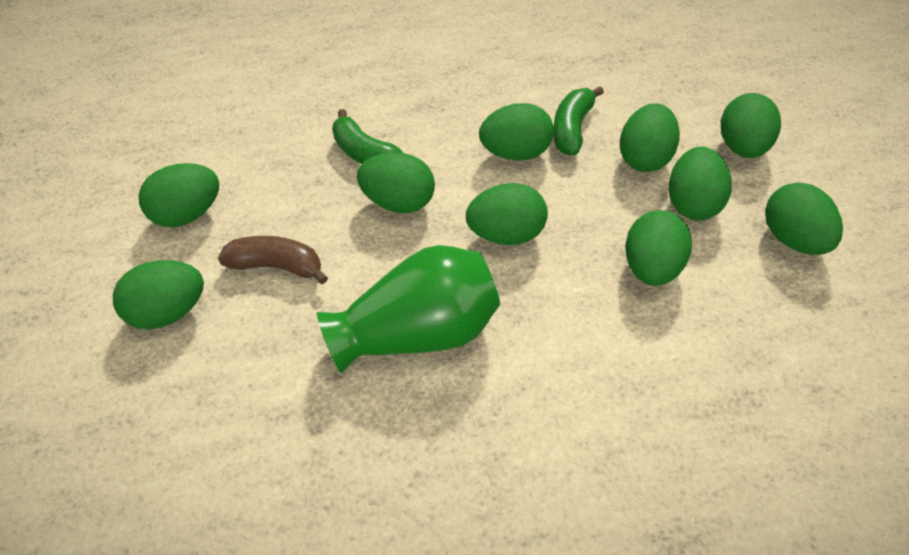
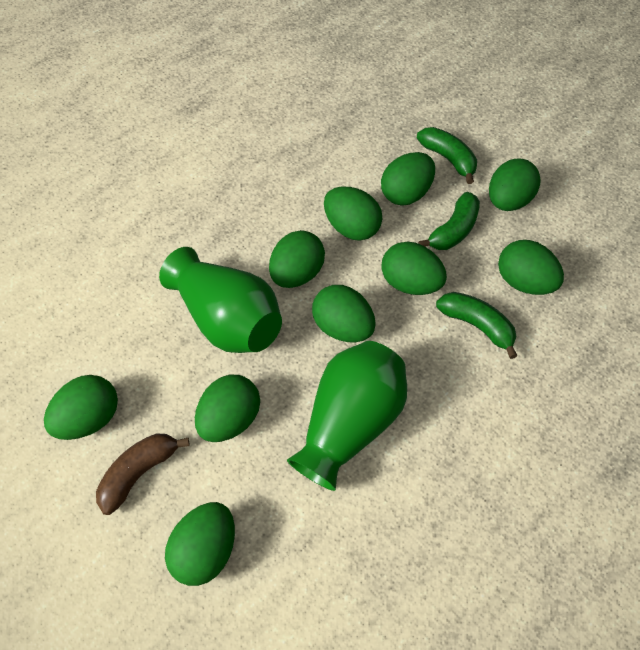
green banana: [332,109,404,164] [553,86,604,155] = 2 -> [417,127,477,184] [418,192,480,250] [436,292,518,359] = 3
green vase: [317,245,500,373] = 1 -> [159,247,282,353] [287,341,407,491] = 2

